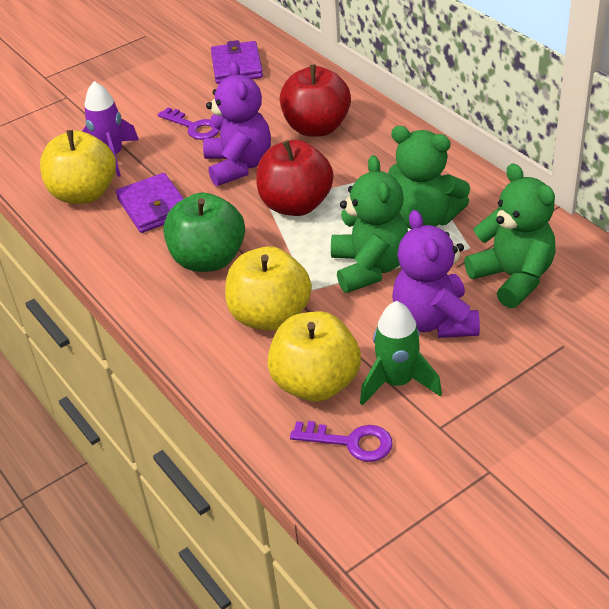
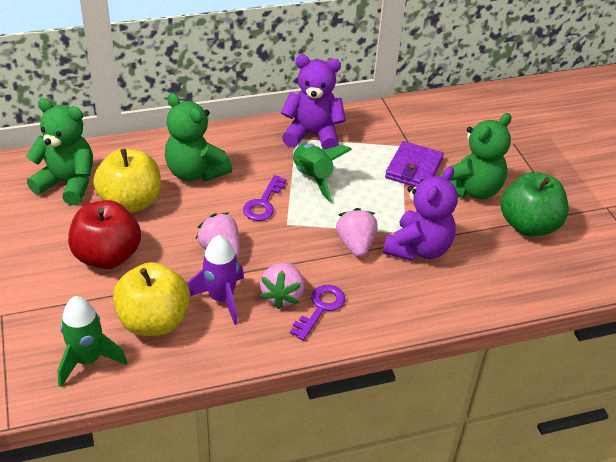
green rocket: [360,301,442,406] = 1 -> [58,296,127,387] [293,144,352,201] = 2
pink strawberry: none = 0 -> [196,212,240,258] [260,262,304,309] [336,208,378,257] = 3
purple wallet: [116,173,184,233] [211,40,263,84] = 2 -> [385,141,444,187] = 1
red apple: [256,140,333,216] [280,65,351,137] = 2 -> [68,200,141,269] = 1
yellow apple: [40,130,116,204] [225,247,312,331] [267,311,361,402] = 3 -> [93,148,161,213] [113,262,190,336] = 2

